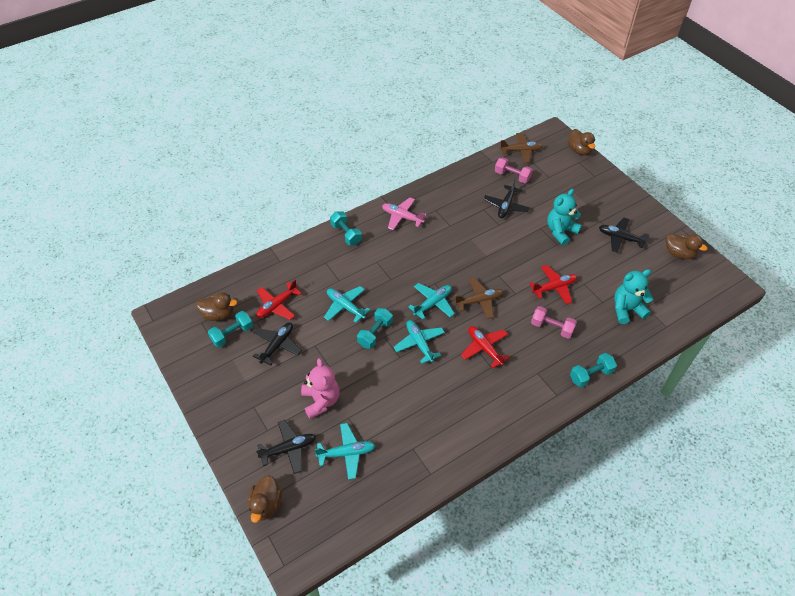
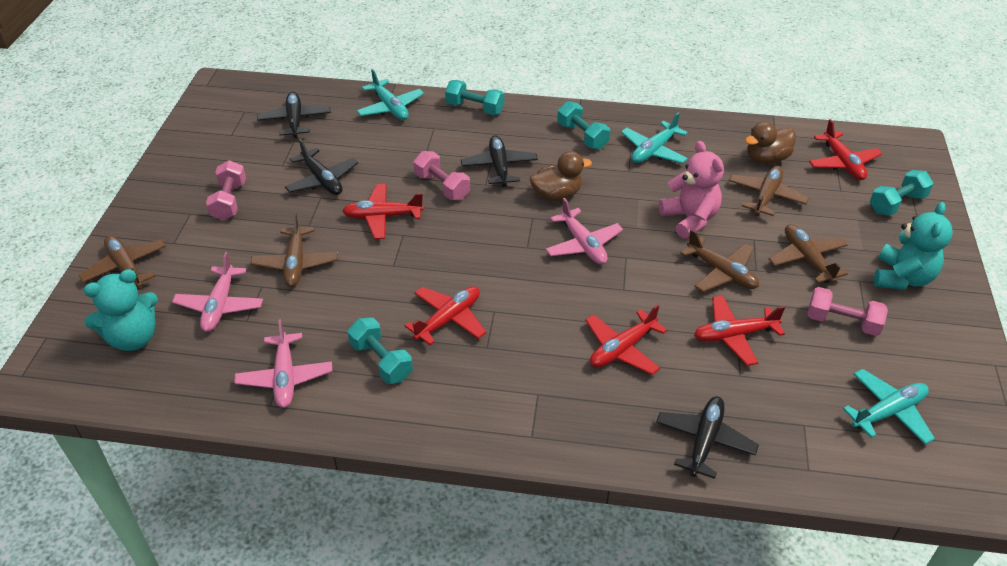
brown duck: [196,292,237,321] [248,475,282,523] [568,129,595,155] [666,233,707,259] = 4 -> [530,151,592,201] [745,122,796,164] = 2
brown plane: [453,277,503,319] [500,133,543,163] = 2 -> [79,235,166,289] [250,212,338,287] [680,229,759,292] [729,166,809,216] [769,224,848,283] = 5
pink dumbbell: [495,157,533,183] [531,306,577,338] = 2 -> [206,160,246,220] [413,151,470,200] [808,287,888,336] = 3
pink plane: [382,198,427,230] = 1 -> [172,252,263,332] [235,319,332,408] [545,198,623,264] = 3
red plane: [256,280,302,320] [461,326,510,368] [529,265,577,304] = 3 -> [342,184,424,239] [405,286,486,345] [585,304,667,375] [694,295,785,366] [809,119,882,180] = 5
turquoise plane: [314,423,376,480] [324,286,370,323] [394,320,445,364] [408,283,455,320] = 4 -> [356,69,424,120] [621,112,688,164] [843,369,935,445] = 3

